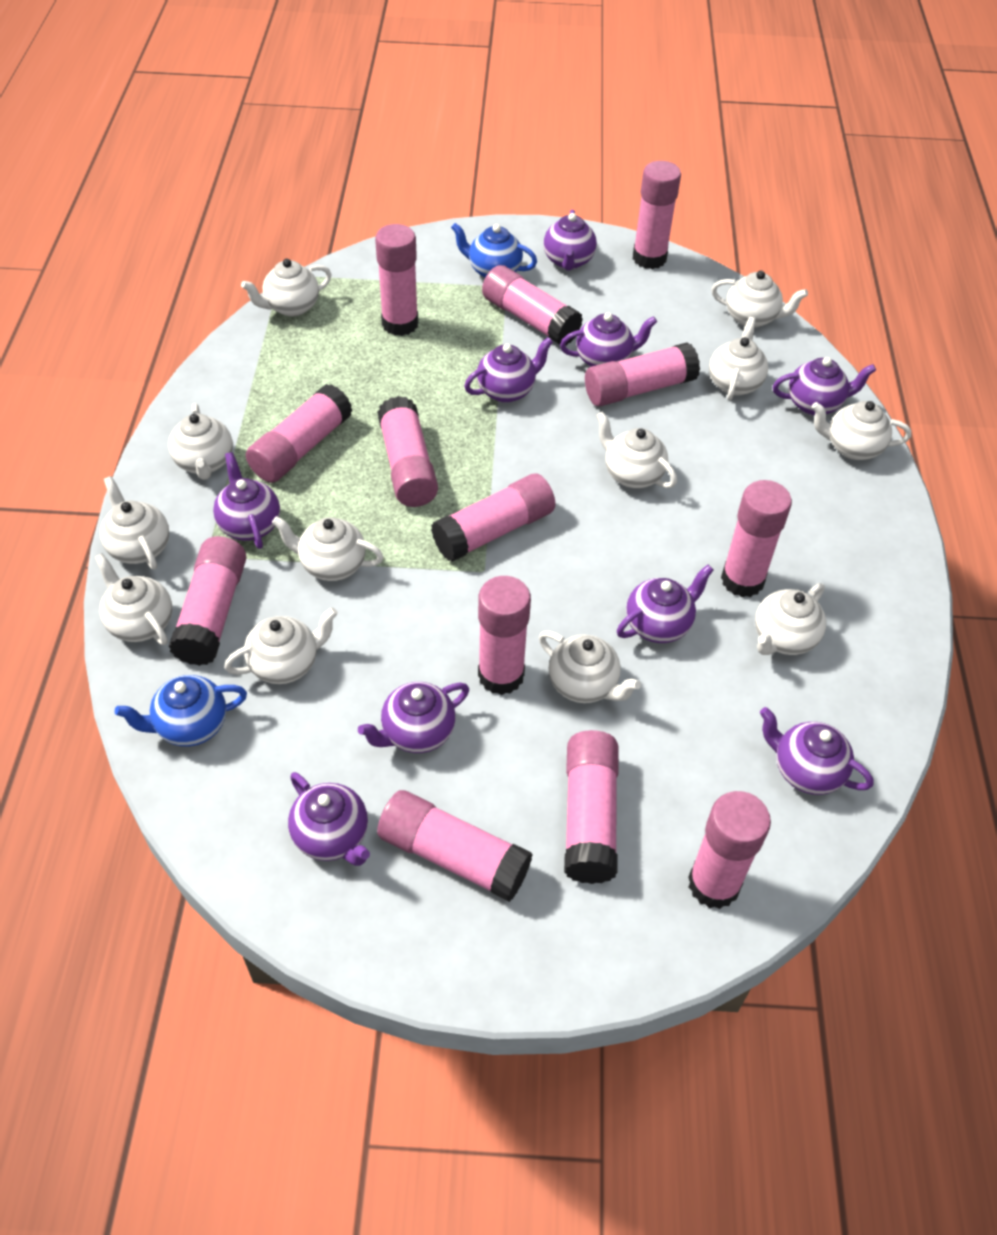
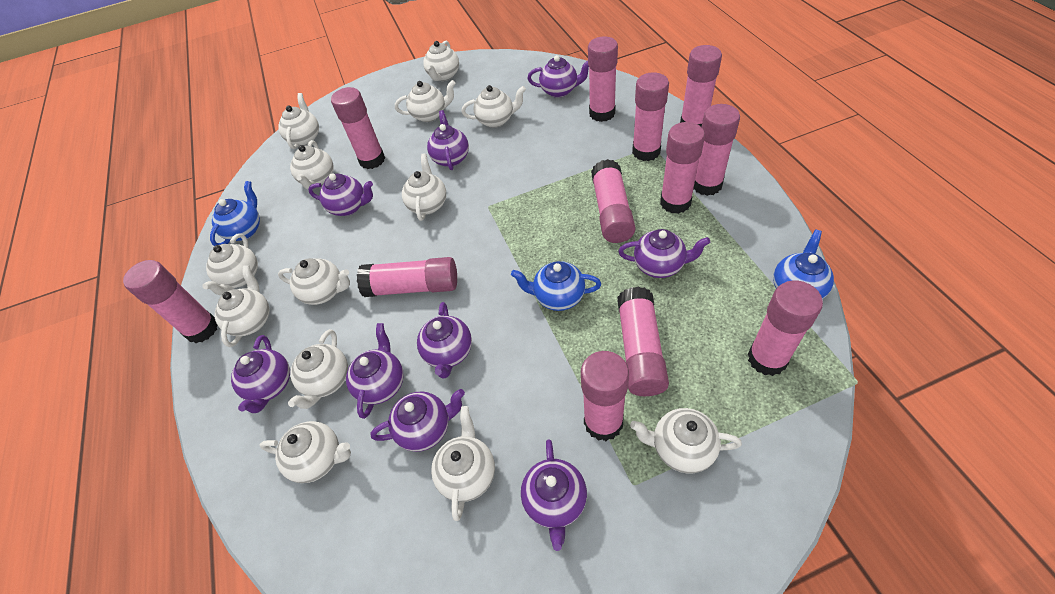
blue teapot: [115,675,247,746] [451,223,537,278] = 2 -> [210,181,260,246] [511,261,601,311] [773,230,834,299] = 3
pink glue stick: [169,536,246,666] [246,384,352,483] [375,224,418,336] [377,396,438,507] [377,790,533,902] [431,474,555,562] [478,576,531,695] [482,265,583,345] [564,730,619,884] [585,342,700,406] [633,161,681,269] [688,791,771,909] [721,480,792,597] = 13 -> [123,260,218,343] [331,87,385,169] [357,257,457,297] [581,351,629,441] [588,36,618,122] [591,159,636,243] [617,287,669,396] [632,72,669,161] [660,122,705,214] [680,45,722,127] [693,104,740,196] [748,280,823,376] = 12
white teapot: [95,553,172,645] [100,476,169,570] [168,403,233,480] [224,607,338,684] [241,259,332,317] [272,516,383,581] [539,631,641,703] [596,411,677,488] [709,317,768,400] [711,271,808,328] [755,583,826,655] [812,401,911,460] = 12 -> [202,233,258,295] [215,265,269,347] [260,421,351,483] [278,93,319,149] [278,258,350,305] [288,329,348,409] [290,140,334,189] [395,80,456,122] [402,154,446,221] [423,41,459,81] [431,406,495,521] [462,85,526,128] [630,408,742,473] = 13

